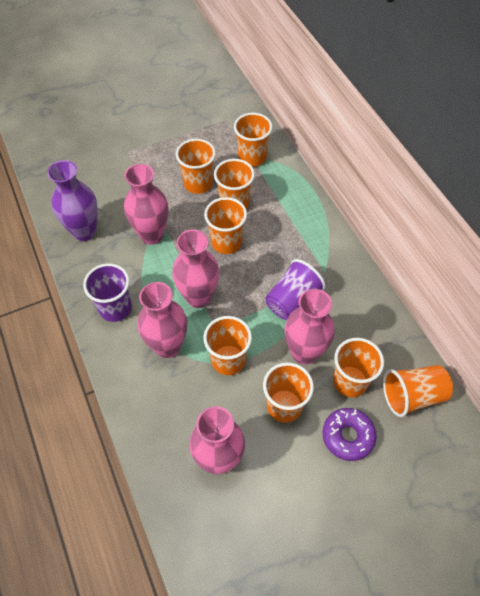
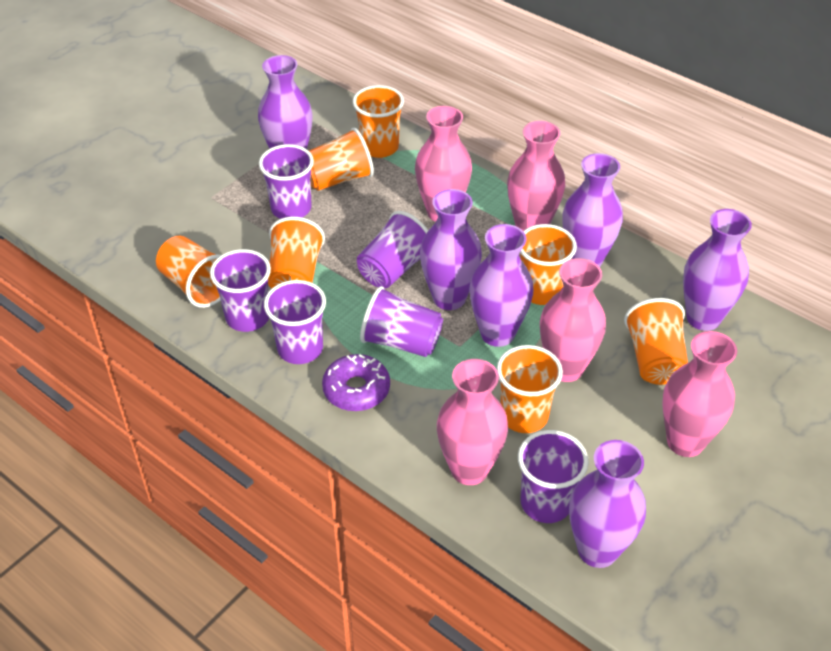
orange cup: [176,139,216,194] [203,316,252,375] [204,197,247,254] [214,159,255,210] [234,113,272,167] [263,362,314,423] [333,338,384,397] [383,365,453,417] = 8 -> [156,235,221,308] [268,217,325,289] [309,128,374,191] [353,85,404,158] [497,345,563,433] [520,224,577,305] [624,298,688,385] = 7
purple cup: [83,263,132,322] [265,259,326,320] = 2 -> [210,249,271,332] [259,144,314,219] [264,280,326,364] [357,211,428,288] [360,286,443,357] [518,430,589,523] = 6
purple vase: [47,160,98,241] = 1 -> [258,55,313,149] [420,189,482,310] [469,224,533,347] [562,153,623,267] [569,440,646,568] [683,209,752,331] = 6

